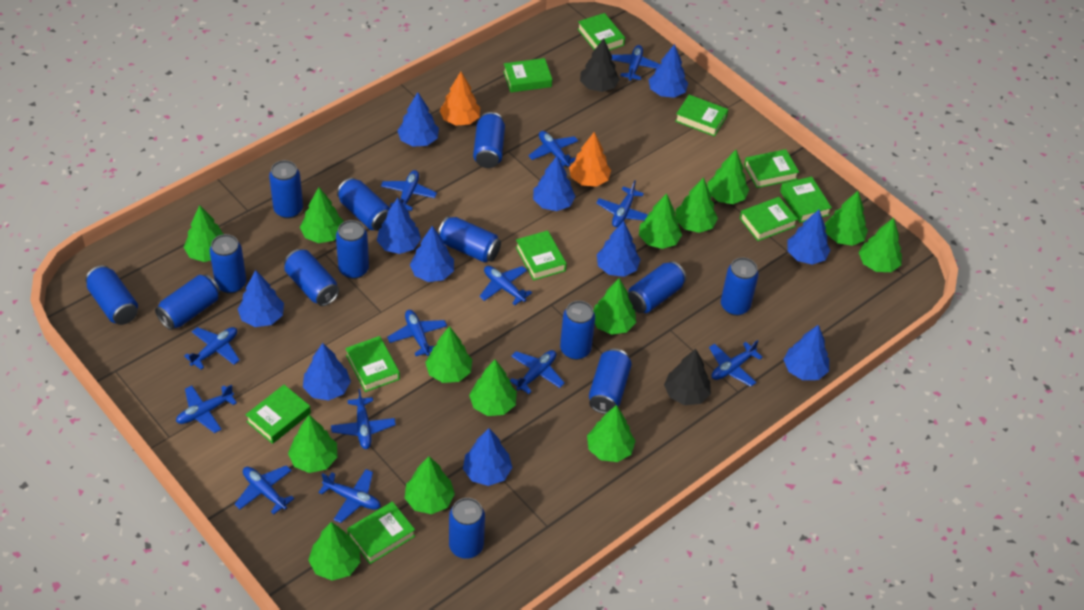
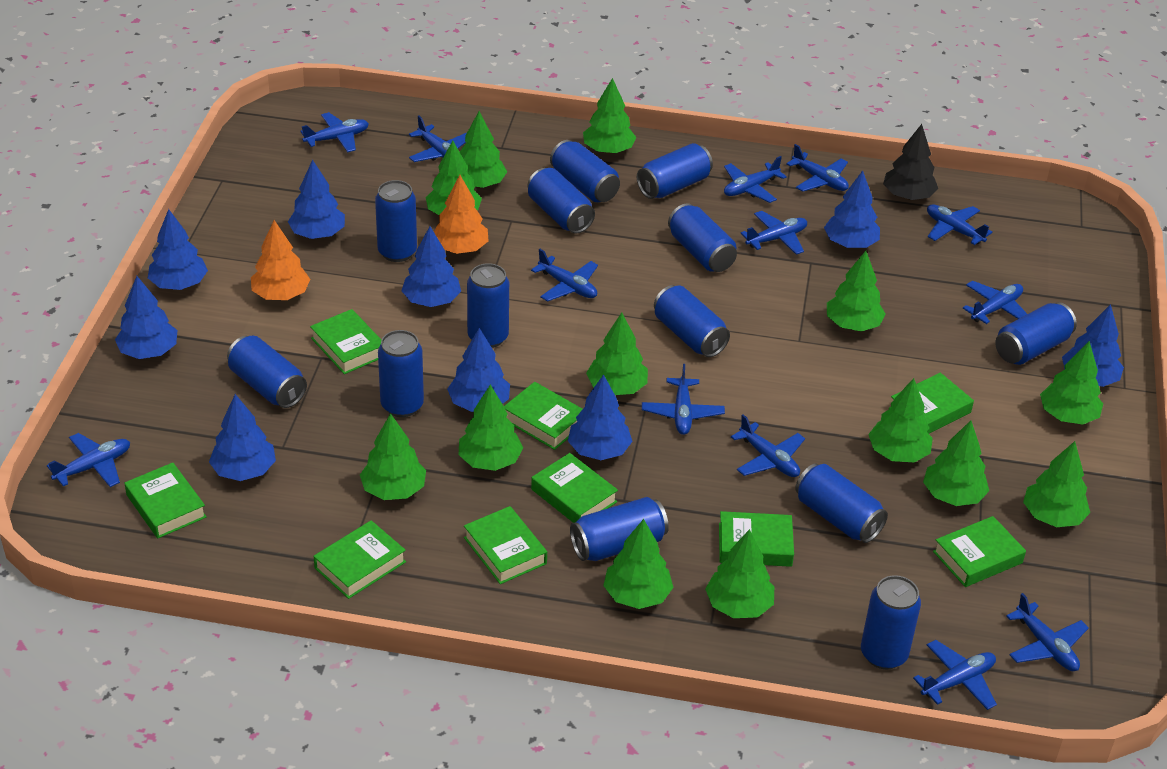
black tree: [580,38,620,92] [664,349,711,405] = 2 -> [883,124,938,200] = 1
blue can: [85,265,138,325] [155,274,220,330] [210,234,246,294] [269,160,303,219] [284,249,339,306] [336,220,369,279] [337,178,390,231] [438,216,501,263] [449,498,485,559] [473,112,505,168] [560,301,595,360] [589,348,632,414] [628,261,686,313] [721,257,759,316] = 14 -> [227,336,307,408] [375,180,417,262] [378,330,424,417] [467,263,509,348] [528,168,595,234] [550,140,620,202] [570,497,669,561] [637,143,713,199] [654,285,730,357] [668,203,737,272] [795,463,888,543] [861,575,921,670] [995,302,1077,365] = 13
blue tree: [238,270,284,327] [303,343,351,401] [377,198,421,254] [397,92,439,147] [410,226,454,282] [463,428,512,486] [533,156,576,211] [597,221,641,277] [648,44,688,98] [783,325,829,380] [788,210,830,265] = 11 -> [115,276,177,359] [148,209,208,290] [209,394,276,481] [288,160,345,239] [401,226,461,307] [447,328,510,412] [568,374,633,460] [824,170,880,248] [1062,304,1124,387] = 9
green book: [245,385,311,444] [345,336,400,392] [347,501,415,564] [503,58,552,92] [516,231,567,280] [578,13,625,50] [675,95,728,137] [740,197,798,241] [744,149,799,188] [780,176,832,223] = 10 -> [124,462,207,538] [310,309,381,374] [314,520,406,599] [464,506,547,584] [504,382,582,450] [531,453,618,523] [719,511,794,567] [889,373,974,434] [933,516,1026,587] = 9
green tree: [183,205,223,262] [288,415,337,473] [300,187,344,243] [308,522,361,581] [405,456,455,514] [425,326,472,383] [469,359,517,416] [587,405,635,462] [593,278,636,335] [639,193,682,249] [675,177,718,233] [707,150,749,204] [825,191,868,246] [859,218,902,272] = 14 -> [360,413,426,500] [425,140,482,215] [459,385,523,471] [460,111,507,188] [583,78,636,154] [586,312,648,395] [603,519,674,609] [705,529,774,618] [827,251,886,332] [868,378,933,463] [923,420,989,506] [1023,441,1090,527] [1040,341,1103,424] = 13

